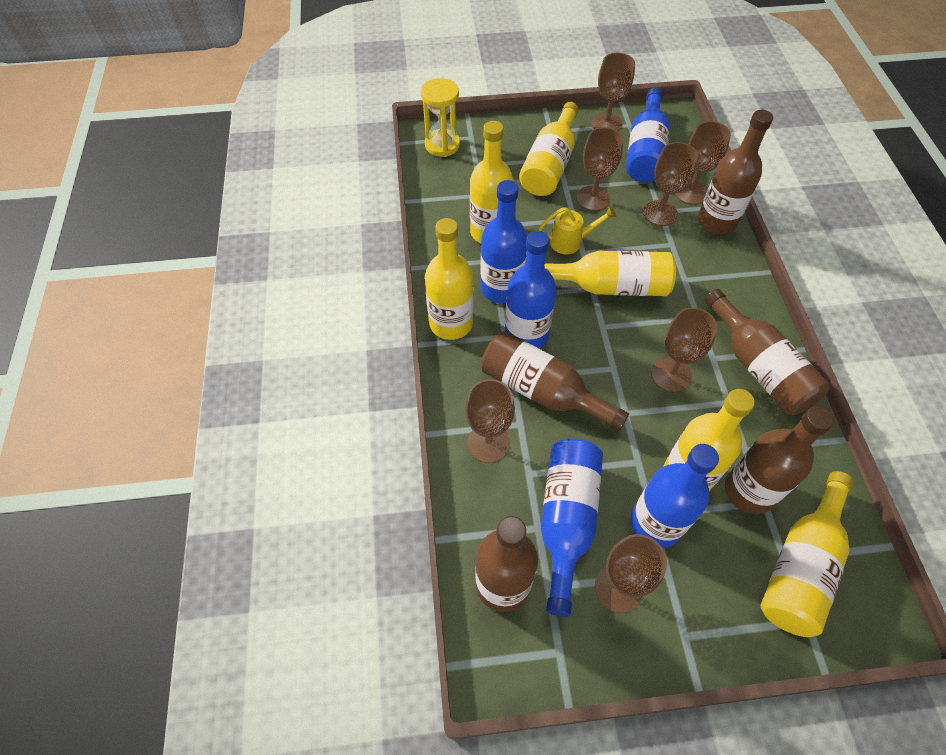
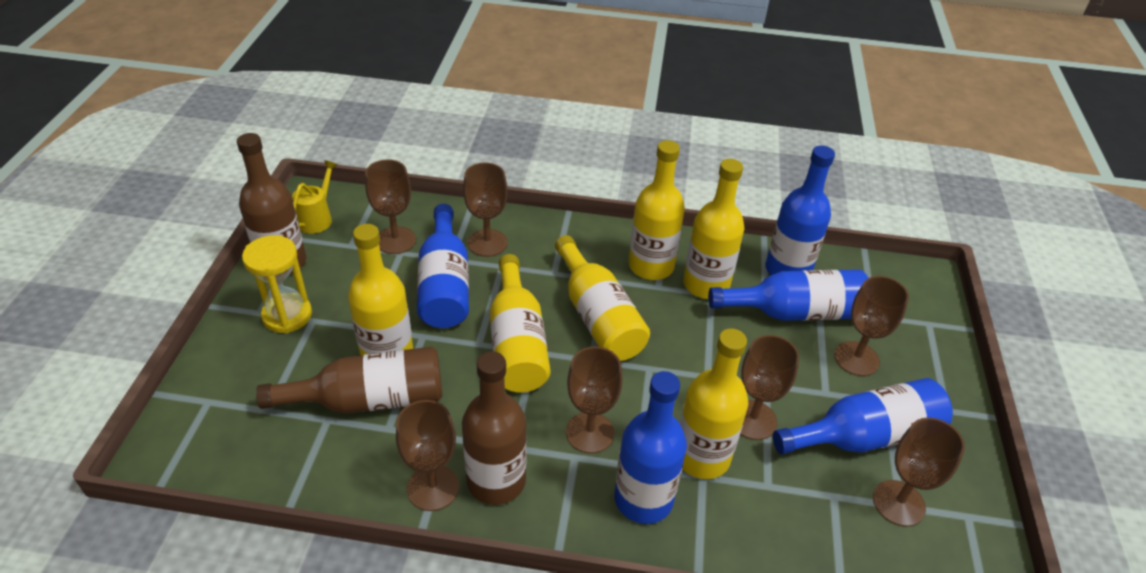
brown bottle: [475,516,538,612] [481,331,629,431] [698,110,773,234] [704,289,830,415] [725,406,834,514] = 5 -> [237,133,306,274] [256,347,442,414] [462,351,527,505] = 3

